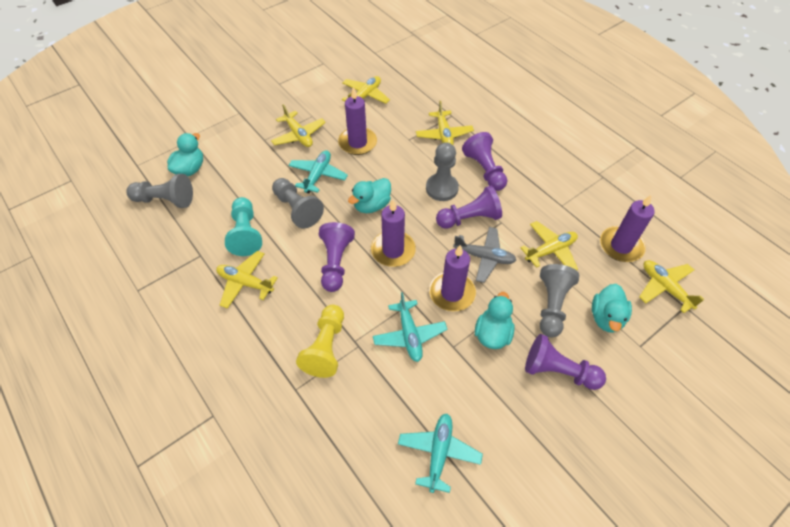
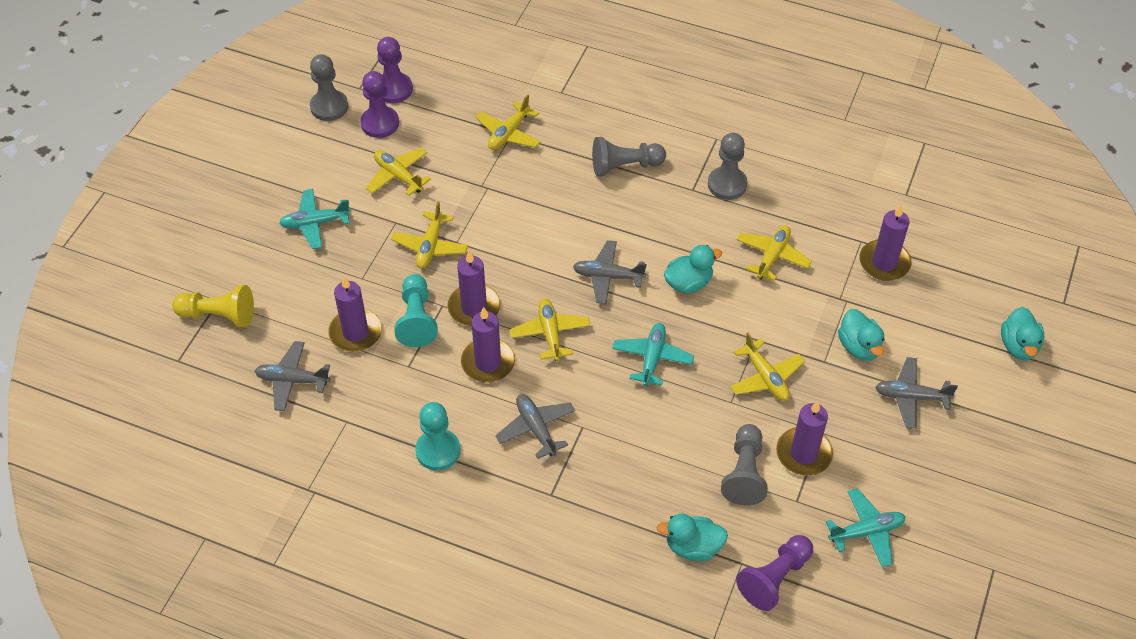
grey plane: [453,227,516,283] = 1 -> [255,341,330,411] [495,394,575,459] [573,240,647,304] [875,357,958,428] = 4
purple candle: [338,87,377,155] [371,200,416,267] [429,245,476,311] [600,195,655,262] = 4 -> [328,276,382,352] [447,251,500,326] [461,307,515,383] [776,401,833,476] [859,205,912,281] = 5
purple pawn: [319,222,355,292] [436,186,502,229] [462,132,507,191] [525,334,606,390] = 4 -> [360,71,399,138] [377,37,413,103] [736,535,813,611] = 3
turquoise pawn: [225,197,262,256] = 1 -> [395,274,438,347] [415,402,460,471] = 2

